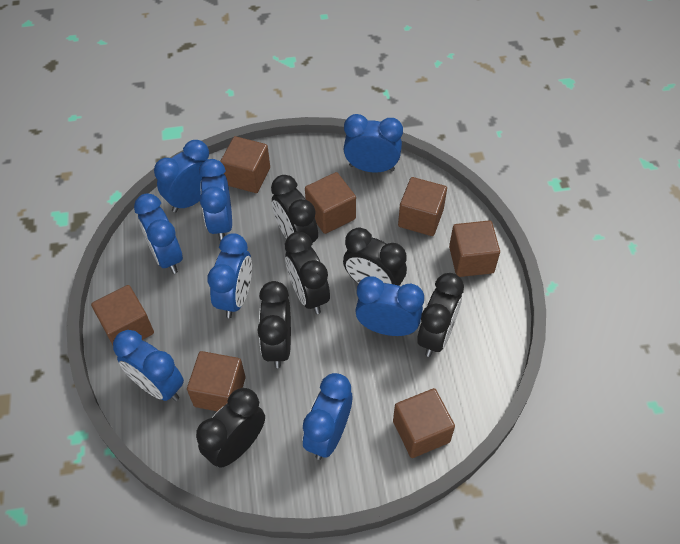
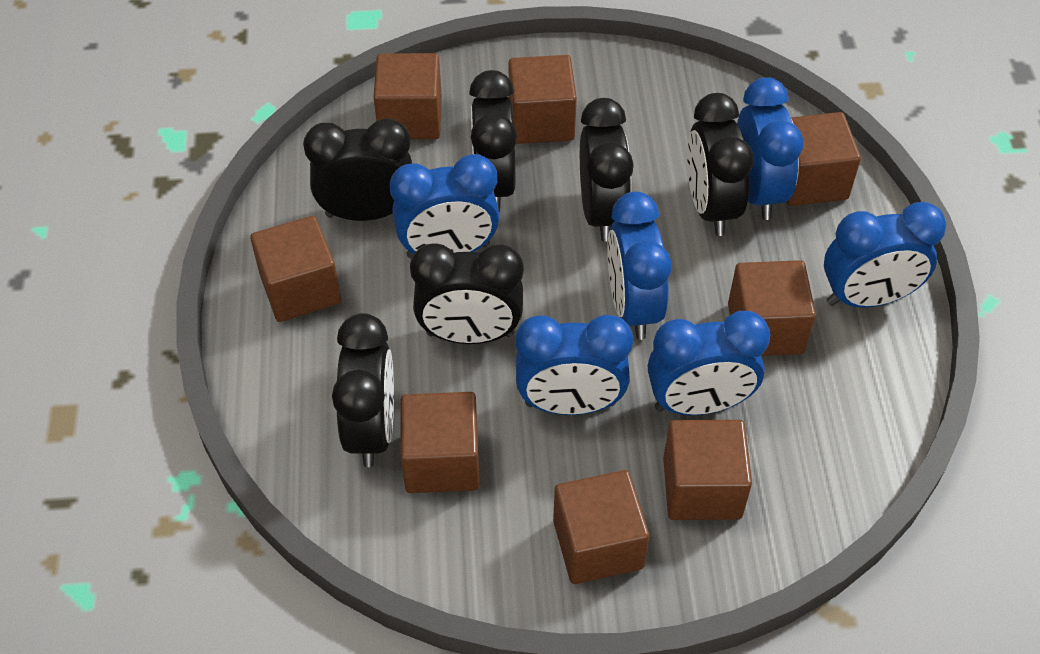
blue clock: [113,330,184,401] [134,193,183,274] [154,140,209,213] [199,159,232,241] [207,233,252,318] [303,373,352,460] [344,114,403,173] [355,277,424,336] = 8 -> [390,154,500,259] [515,315,633,415] [607,192,672,340] [648,311,770,415] [737,77,804,220] [824,202,946,308] = 6
brown cube: [91,285,154,345] [187,351,246,411] [220,136,270,193] [305,172,356,234] [393,388,455,458] [398,177,447,236] [449,220,500,277] = 7 -> [250,216,341,322] [373,53,442,139] [401,392,480,493] [509,55,577,144] [553,470,649,584] [663,420,752,520] [728,260,816,356] [787,112,861,206] = 8

